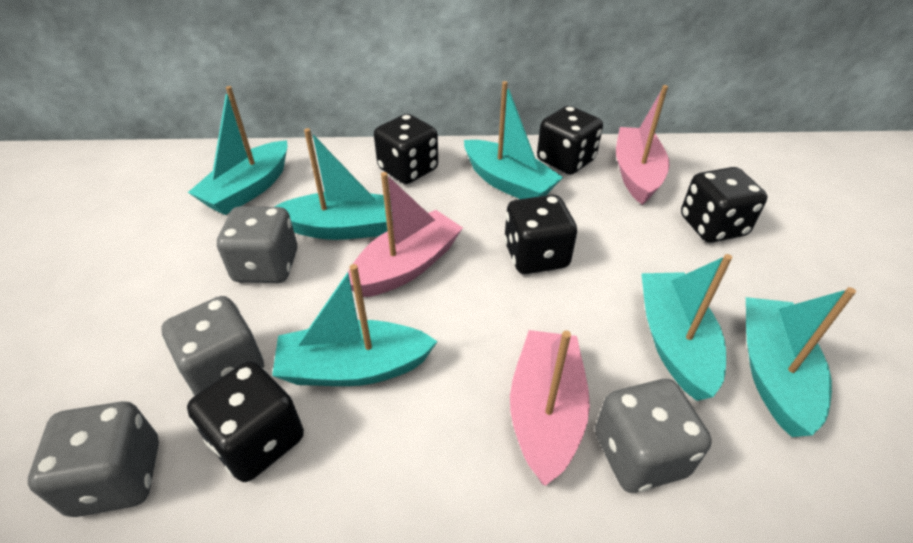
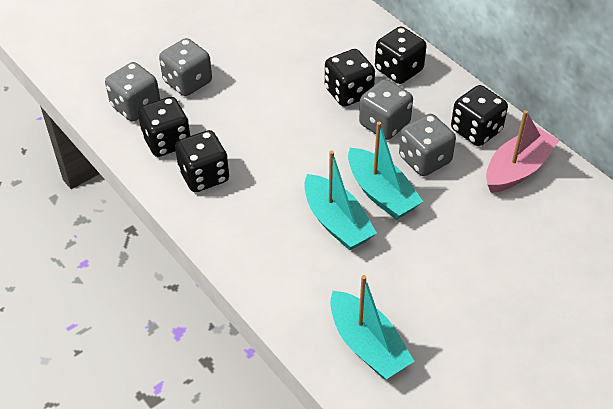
pink boat: [348,172,463,297] [510,330,590,486] [616,85,669,205] = 3 -> [486,110,560,193] = 1
turquoise boat: [188,86,287,215] [272,264,438,386] [275,128,393,240] [464,81,563,199] [641,254,732,401] [746,287,856,437] = 6 -> [304,150,377,251] [330,275,415,379] [348,122,423,220] = 3

